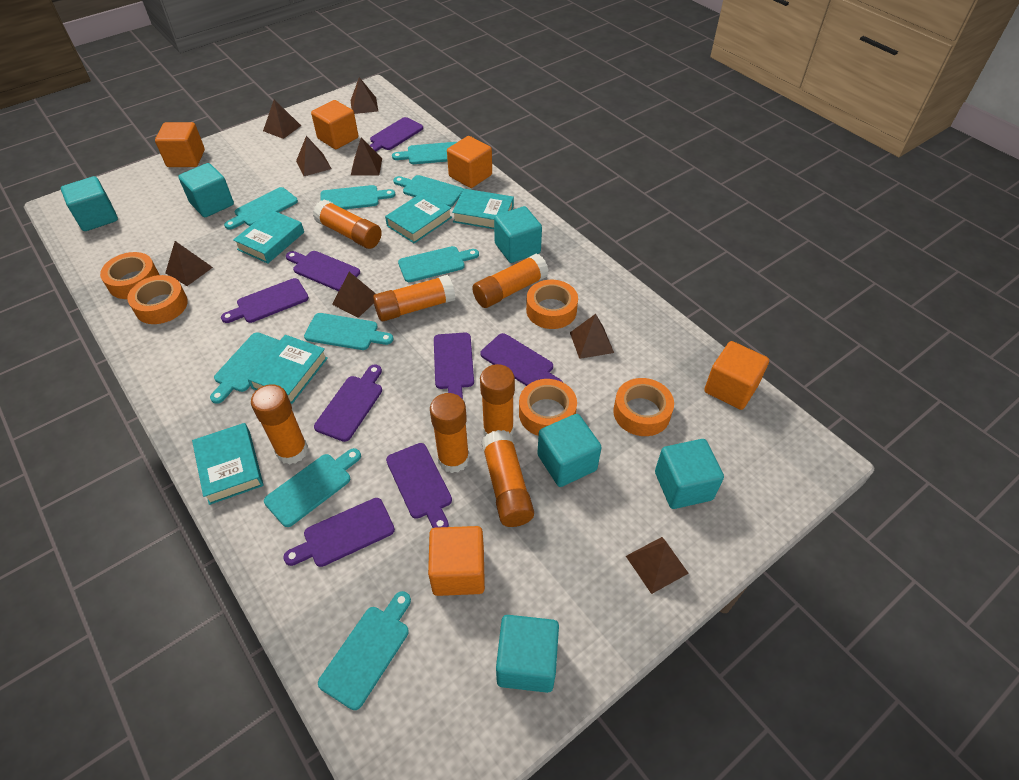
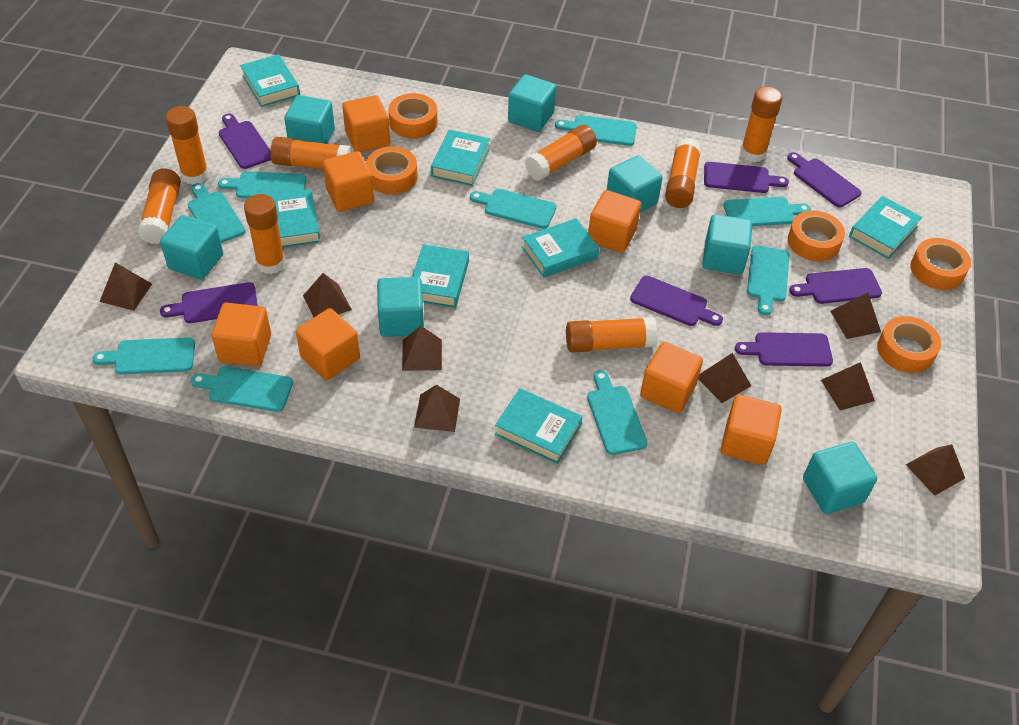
orange cube: [155,122,205,167] [311,100,358,149] [428,526,485,596] [447,136,492,188] [704,341,769,410] = 5 -> [212,303,271,366] [296,308,360,380] [323,151,374,212] [342,95,390,152] [588,190,641,253] [640,342,703,413] [721,394,782,465] = 7
orange glue stick: [251,384,308,465] [313,200,382,249] [373,275,455,321] [430,393,469,473] [472,253,549,308] [480,364,515,436] [481,430,534,527] = 7 -> [138,168,181,244] [166,106,209,185] [244,194,286,274] [270,137,352,169] [525,125,597,181] [566,317,657,353] [665,138,701,208] [740,86,782,162] = 8
purple cutting board: [221,278,309,323] [283,498,395,567] [286,251,360,291] [314,365,382,442] [369,117,423,152] [386,443,452,528] [434,333,474,399] [480,333,563,386] = 8 -> [160,282,258,323] [219,113,271,169] [630,276,723,326] [704,162,789,193] [735,332,833,367] [787,152,862,208] [789,268,882,304] = 7
turquoise book: [192,423,263,505] [233,210,304,264] [248,335,328,404] [385,192,452,244] [452,189,514,229] = 5 -> [240,54,300,107] [268,190,321,248] [412,244,469,308] [431,129,490,186] [495,388,582,464] [522,218,599,278] [849,196,922,259] = 7
turquoise cube: [61,176,118,231] [178,163,234,217] [494,206,542,263] [496,615,559,693] [537,414,602,487] [655,439,724,509] = 6 -> [160,215,223,280] [284,95,335,144] [377,277,424,337] [508,74,556,132] [607,155,663,212] [702,214,752,275] [803,442,877,514] = 7

